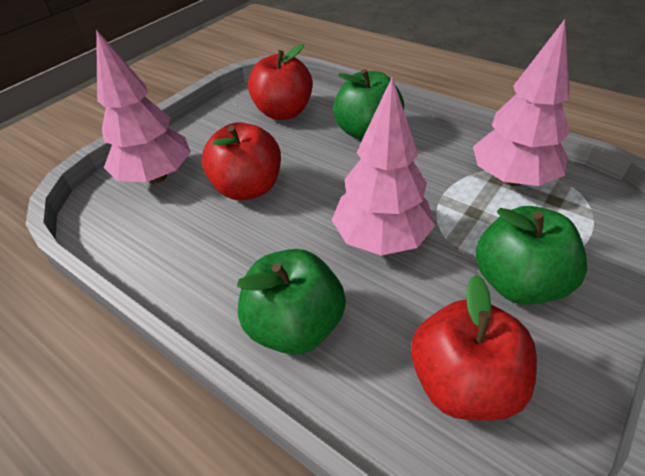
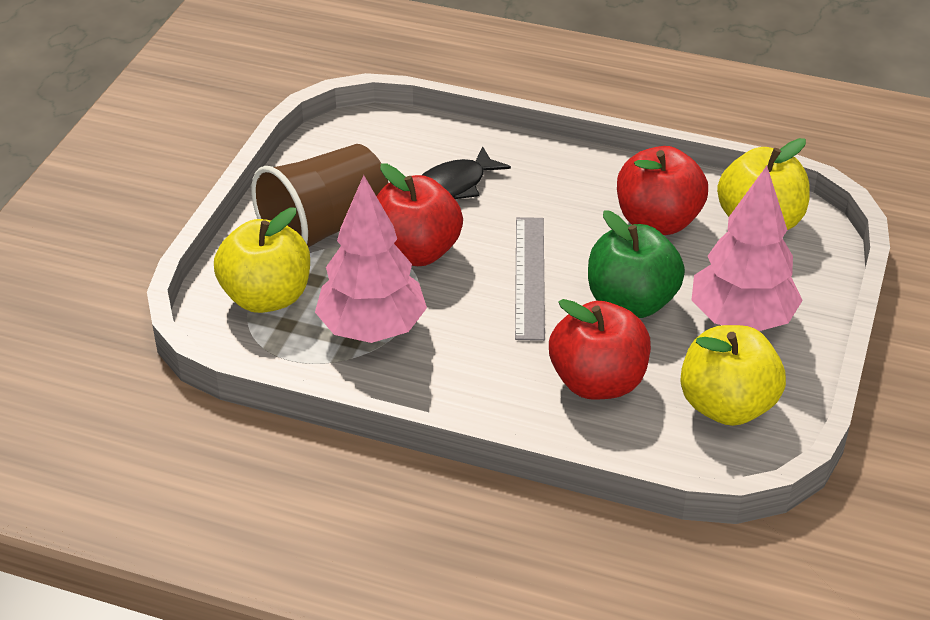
black fish: none = 0 -> [422,146,511,199] = 1
brown cup: none = 0 -> [251,144,389,248] = 1
green apple: [237,249,346,355] [333,69,404,141] [475,206,587,305] = 3 -> [588,211,685,318] = 1
grey ruler: none = 0 -> [515,217,545,341] = 1
pink tree: [96,30,191,183] [332,77,435,256] [473,19,570,186] = 3 -> [315,175,427,343] [692,166,803,331] = 2
yellow apple: none = 0 -> [214,207,310,313] [680,325,786,426] [717,138,810,230] = 3

